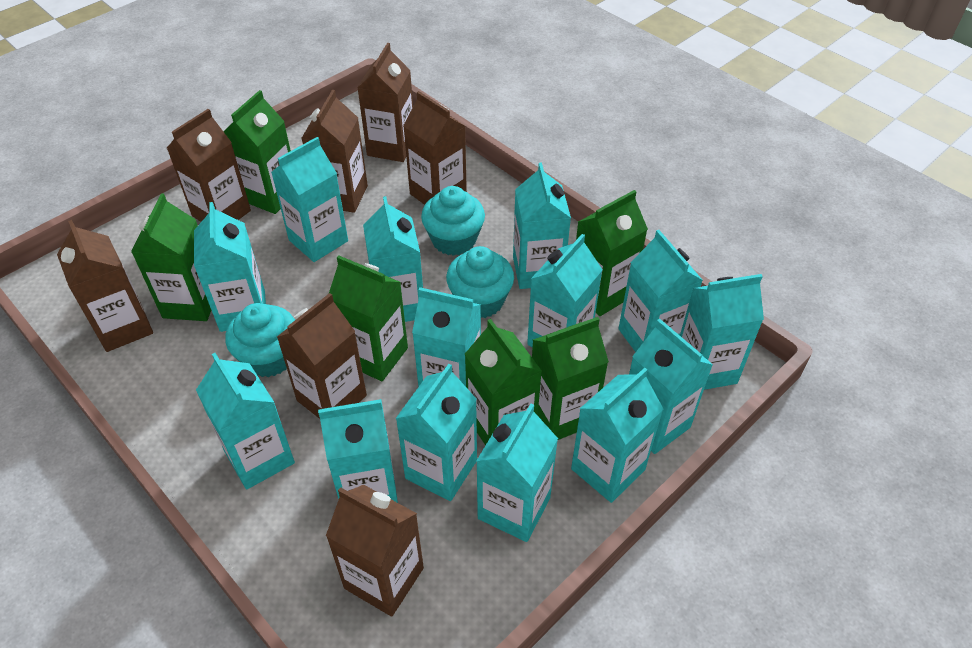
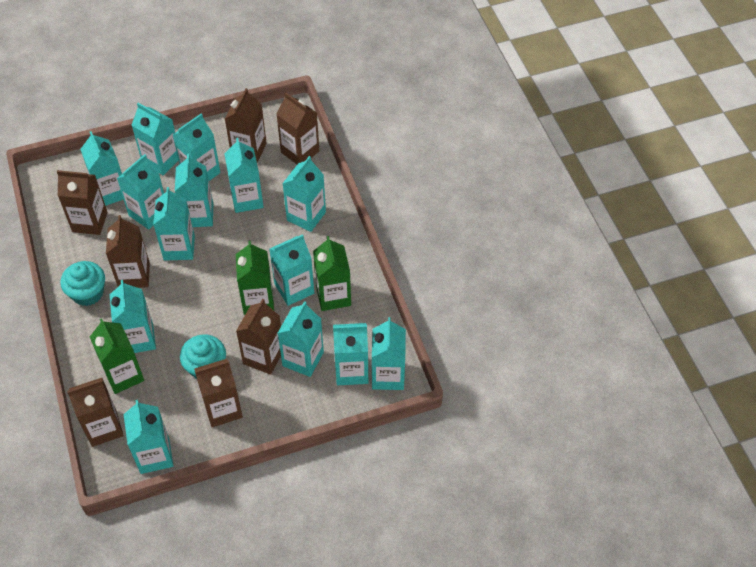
green carton: [131,194,211,321] [223,90,291,214] [329,255,408,381] [465,319,542,446] [532,317,609,440] [576,190,648,316] = 6 -> [90,318,144,394] [236,241,274,315] [313,236,351,311] = 3
turquoise cupcake: [225,303,295,377] [421,186,485,256] [446,246,514,318] = 3 -> [61,261,105,306] [180,334,226,379] = 2

